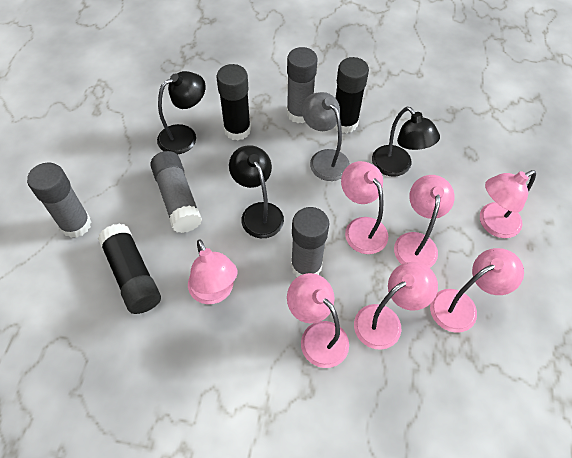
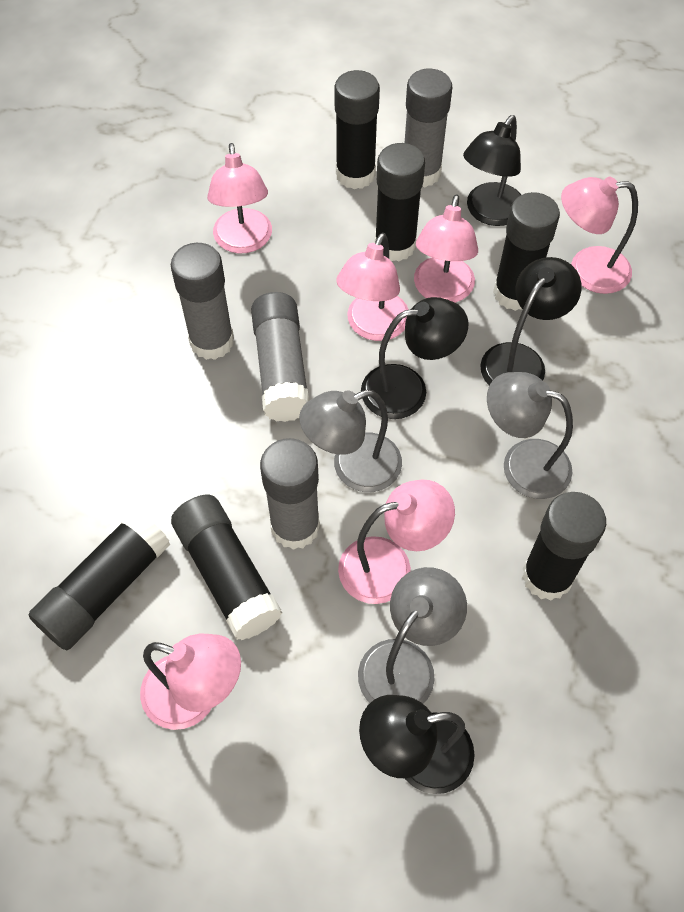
black glue stick: [98,223,161,314] [217,64,251,141] [334,57,369,133] = 3 -> [28,509,171,650] [171,495,282,640] [334,70,380,189] [375,143,425,262] [493,192,560,311] [522,492,606,601] = 6
black lamp: [157,71,205,154] [229,145,284,238] [372,107,440,177] = 3 -> [359,695,475,794] [361,297,469,419] [463,115,521,226] [480,257,581,386] = 4
grey lamp: [302,92,350,181] = 1 -> [299,390,402,492] [358,567,467,704] [487,372,573,499] = 3
pink lamp: [188,240,237,304] [287,273,349,368] [341,161,388,254] [354,262,438,350] [394,175,455,268] [430,248,524,333] [480,170,536,238] = 7 -> [140,634,241,730] [207,143,272,253] [336,233,409,341] [338,479,455,604] [414,194,478,303] [561,177,638,294] = 6

